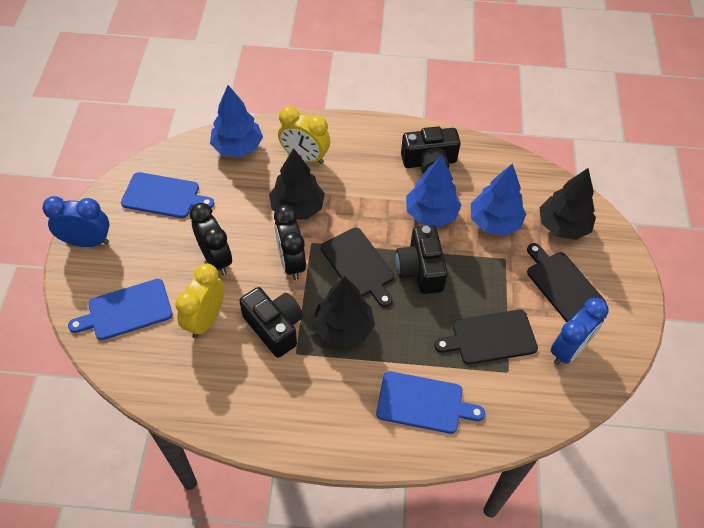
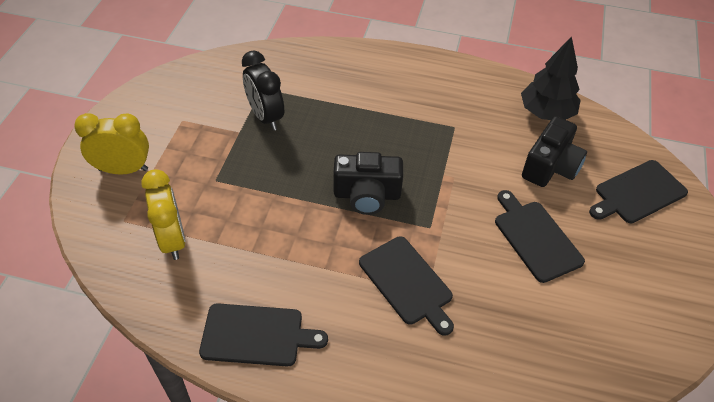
black camera: [239,287,303,358] [396,225,448,294] [401,127,461,173] = 3 -> [333,152,403,215] [522,116,587,187] = 2
black clock: [190,203,232,275] [274,205,306,280] = 2 -> [242,50,284,131] = 1
black cutting board: [321,228,394,307] [434,310,538,365] [527,243,606,322] = 3 -> [199,303,328,366] [359,236,454,335] [495,190,585,283] [589,160,688,223] = 4
black tree: [269,148,325,220] [313,276,375,348] [539,168,596,240] = 3 -> [521,36,581,120] = 1
blue clock: [42,196,109,247] [551,298,609,365] = 2 -> none = 0
blue cutting board: [68,279,173,340] [121,172,214,218] [376,371,485,434] = 3 -> none = 0
blue tree: [210,85,263,157] [406,155,461,227] [471,163,526,236] = 3 -> none = 0

